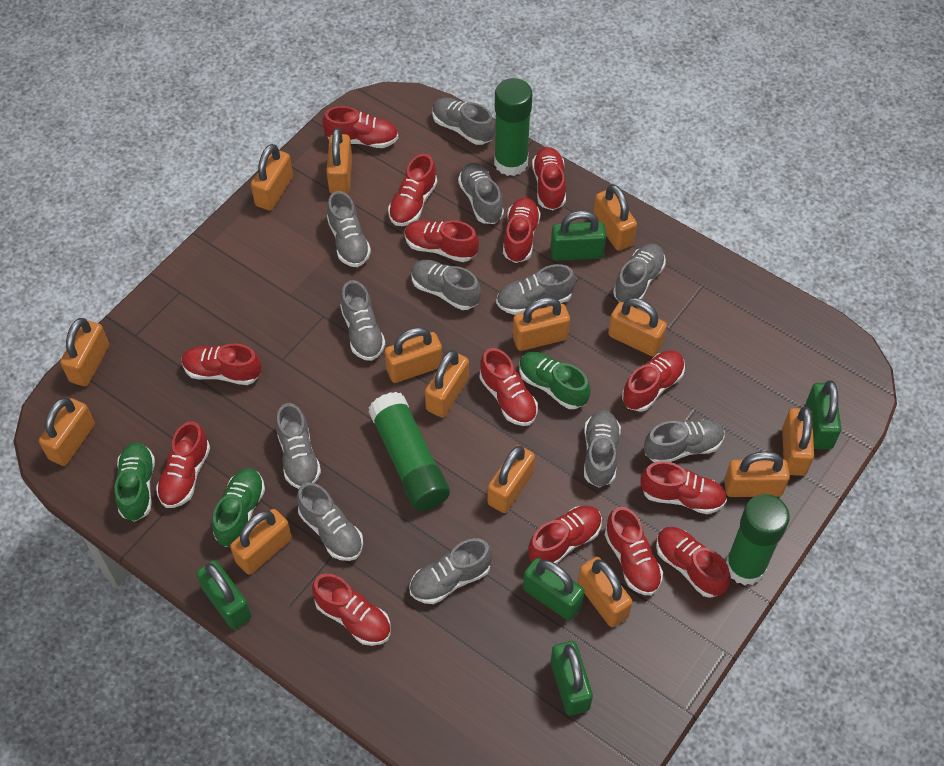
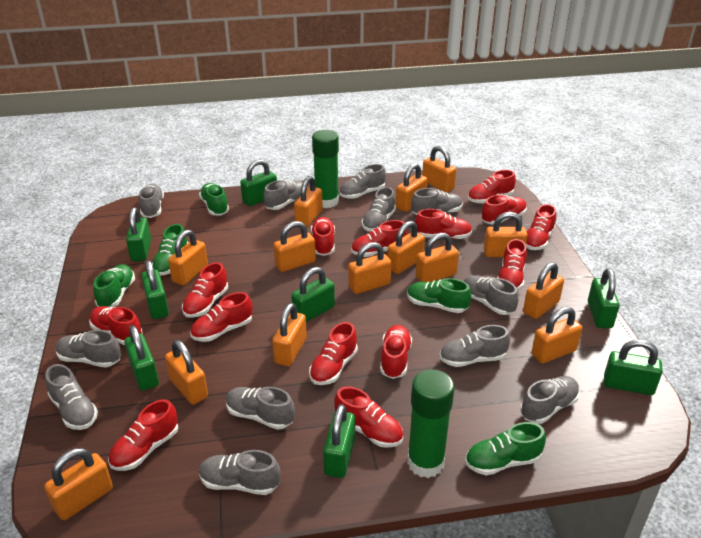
green glue stick: [368,392,450,511] [494,78,532,176] [726,494,790,586] = 3 -> [312,130,339,208] [407,369,454,478] = 2
green padlock: [196,560,252,630] [523,558,585,621] [551,211,606,261] [551,641,593,716] [806,380,841,449] = 5 -> [125,326,159,391] [126,207,151,261] [141,260,169,319] [240,159,277,206] [291,267,335,322] [323,404,355,478] [588,268,619,328] [604,339,663,395] = 8
green shoe: [115,442,155,522] [212,468,265,547] [519,352,590,409] = 3 -> [93,264,135,307] [152,224,188,276] [199,183,229,215] [407,278,471,313] [465,422,546,475] = 5

